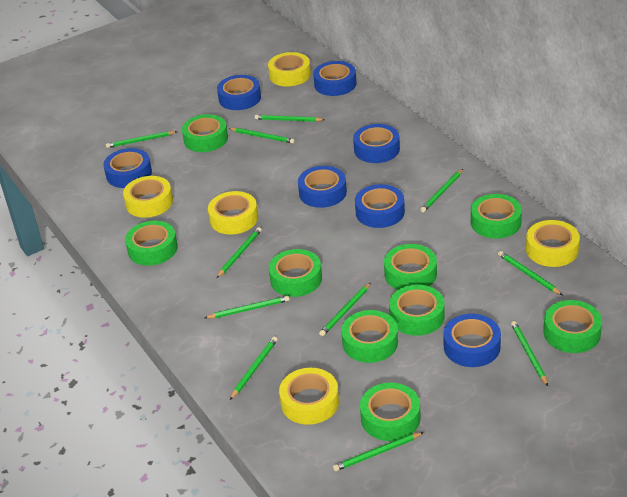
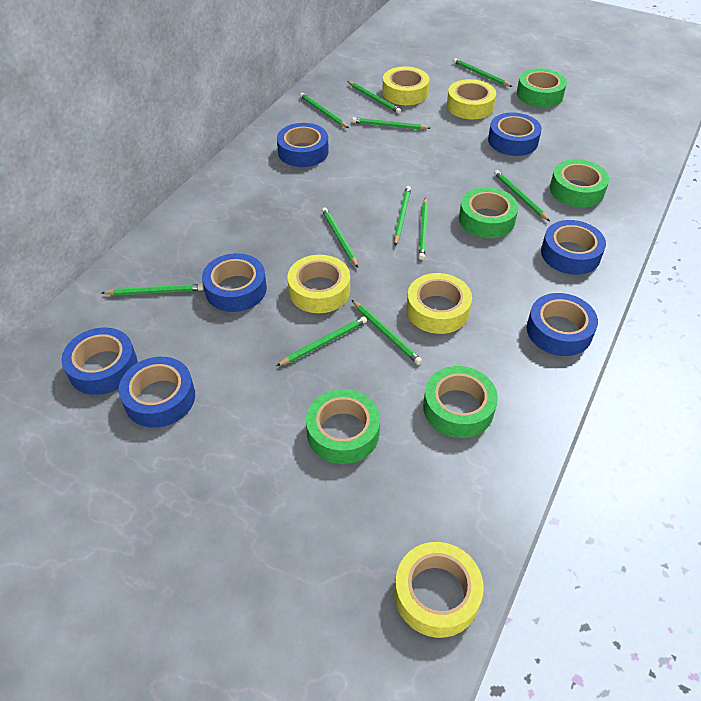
green tape: [125,221,178,266] [182,114,228,152] [269,249,322,297] [341,310,398,363] [360,382,421,441] [384,244,437,290] [389,285,445,336] [471,194,522,239] [543,300,602,353] = 9 -> [306,389,380,464] [423,366,498,438] [459,187,518,238] [517,68,567,107] [550,159,609,208] = 5

